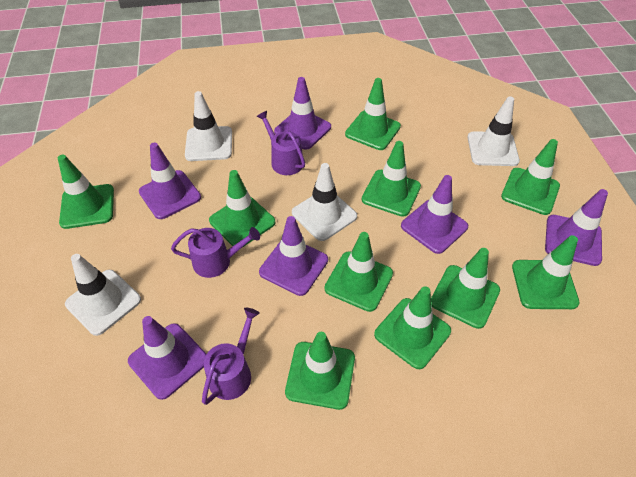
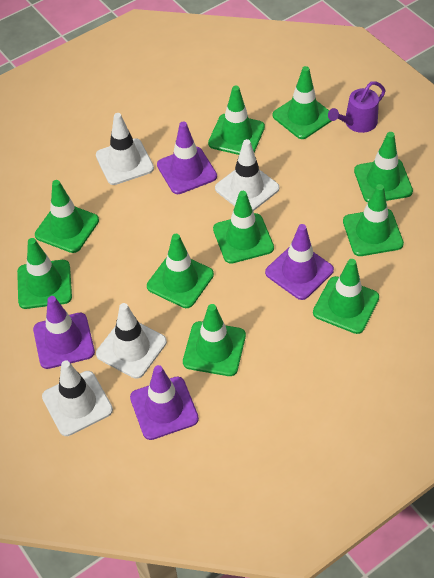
purple traffic cone: [128,316,206,400] [139,143,201,219] [259,216,328,296] [274,77,331,150] [401,175,468,254] [545,189,608,266] = 6 -> [33,296,95,369] [130,365,199,440] [157,121,217,194] [265,224,334,300] = 4
purple watering can: [171,227,260,278] [202,308,260,405] [256,111,305,175] = 3 -> [328,81,386,133] = 1

